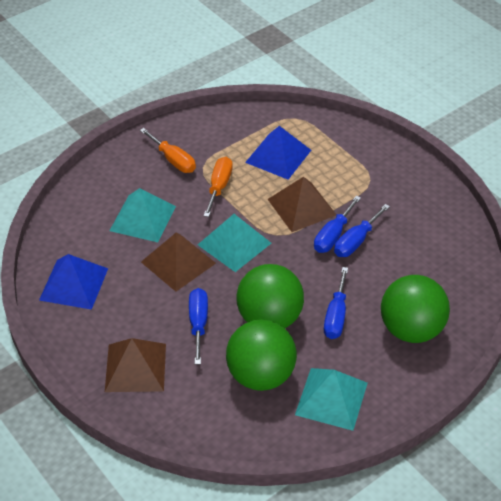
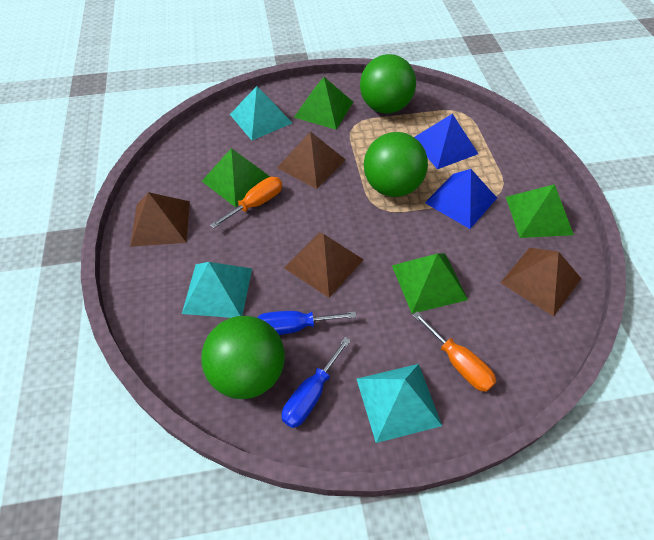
blue screwdriver: [189,288,208,365] [314,196,361,253] [324,267,348,339] [334,204,390,257] = 4 -> [257,311,357,335] [282,337,351,428] = 2
brown pyramid: [105,338,166,392] [141,232,216,292] [268,177,336,232] = 3 -> [130,192,190,247] [277,131,346,189] [284,232,364,298] [501,248,582,317] = 4
green pyramid: none = 0 -> [202,148,270,207] [294,77,353,129] [392,253,468,314] [506,184,574,238] = 4

